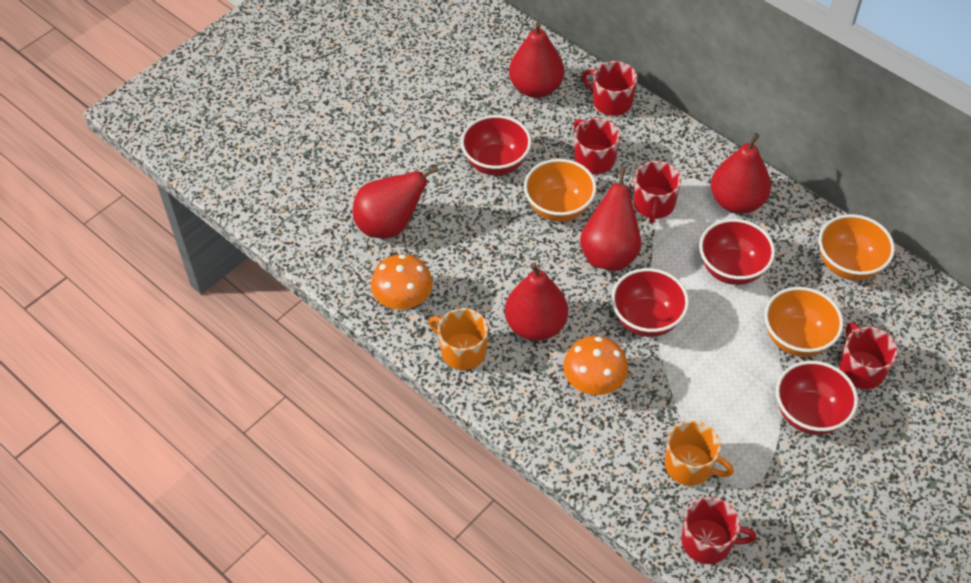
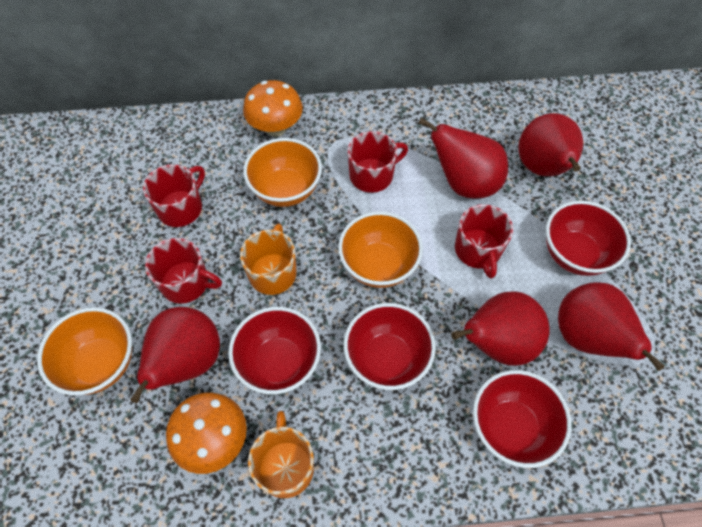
red mug: [574,118,620,174] [582,61,637,116] [633,161,681,224] [681,497,756,564] [839,323,898,389] = 5 -> [143,164,205,227] [145,238,222,304] [347,131,408,193] [455,204,513,278] = 4

